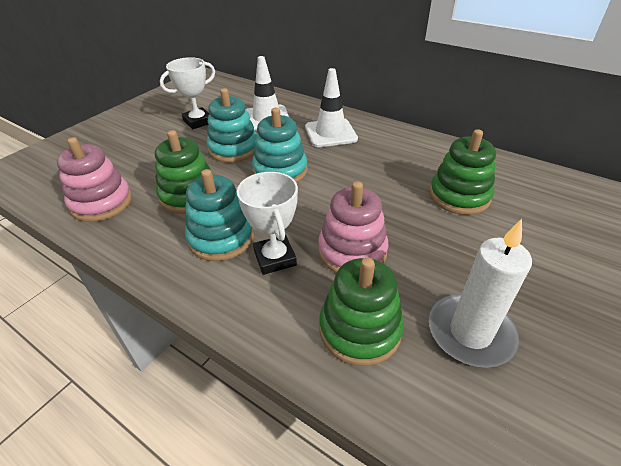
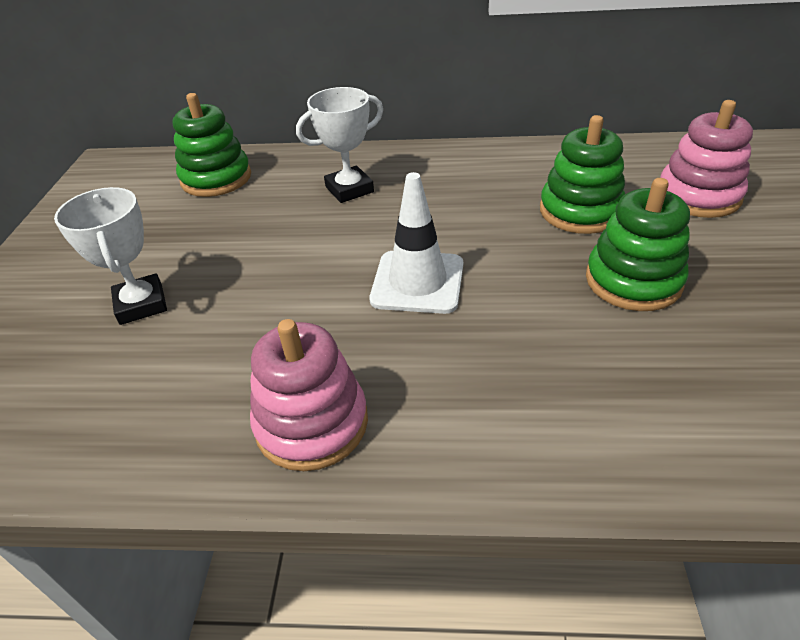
turquoise stacking toy: [185,169,254,261] [206,88,257,162] [252,108,308,183] = 3 -> none = 0
white candle: [429,219,532,368] = 1 -> none = 0
white traffic cone: [245,56,289,131] [305,68,358,147] = 2 -> [370,172,463,314] = 1

